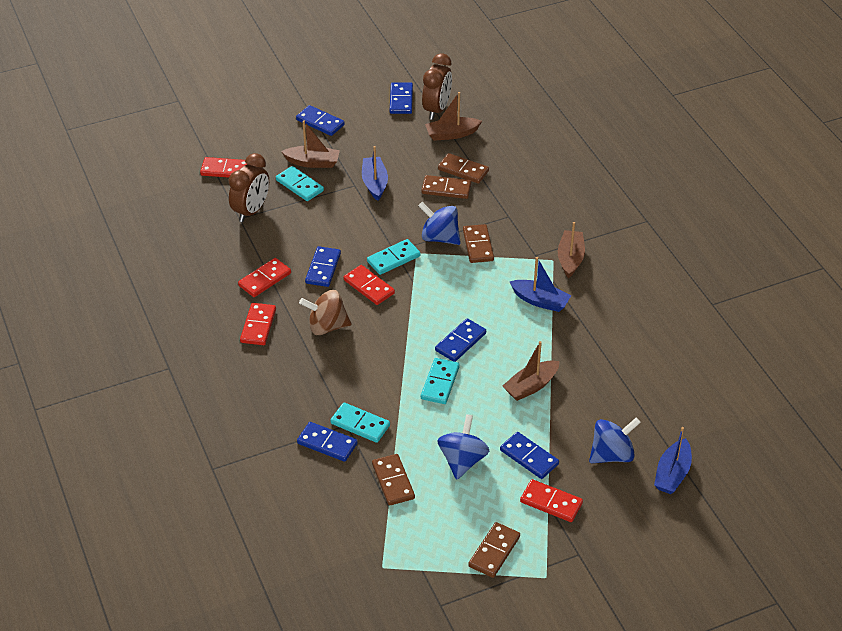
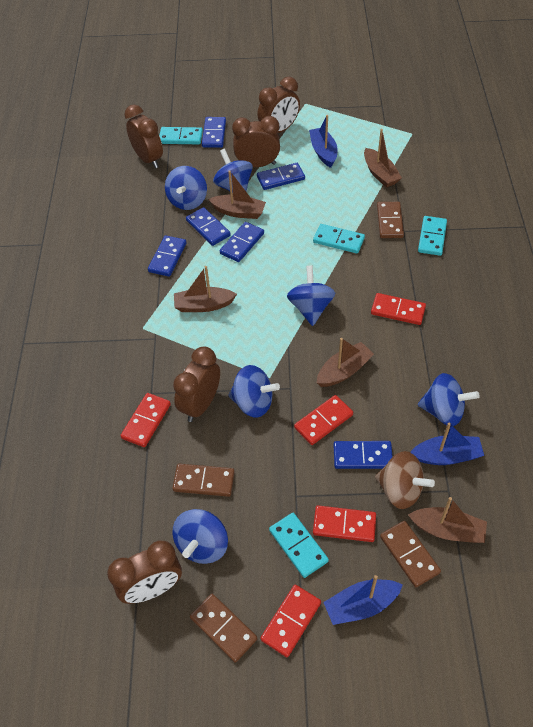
blue spinning top: [418,202,461,245] [437,414,489,480] [589,417,641,463] = 3 -> [165,166,207,210] [173,509,228,564] [213,149,253,192] [228,365,280,418] [287,265,335,326] [418,373,480,426] = 6
brown boat: [281,121,340,168] [425,92,482,141] [502,341,560,401] [558,222,585,278] = 4 -> [174,266,237,312] [209,171,266,219] [317,338,374,387] [364,129,402,188] [408,497,487,543] = 5
brown clock: [229,153,269,222] [422,53,452,120] = 2 -> [107,541,182,604] [124,105,163,169] [173,347,220,422] [232,116,280,167] [257,77,300,133] = 5
brown domino: [372,454,415,506] [422,175,471,199] [438,153,489,184] [463,224,494,263] [468,522,520,578] = 5 -> [172,464,234,497] [190,594,257,663] [377,202,404,238] [380,521,441,588] = 4

